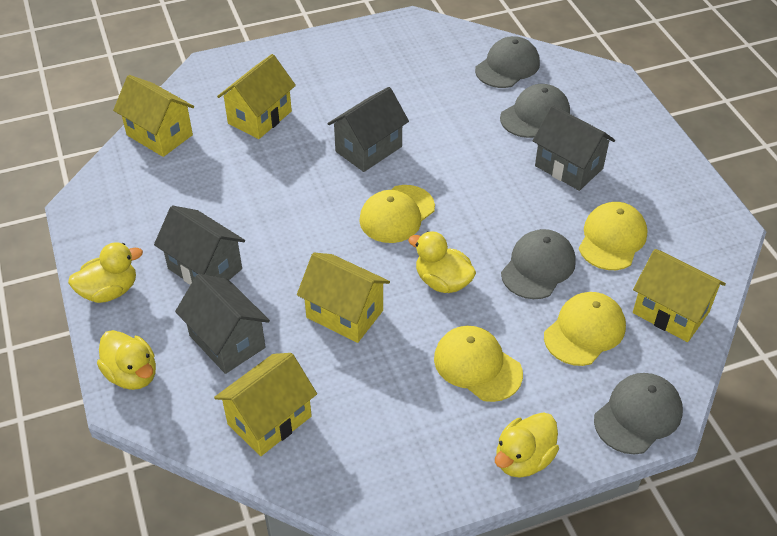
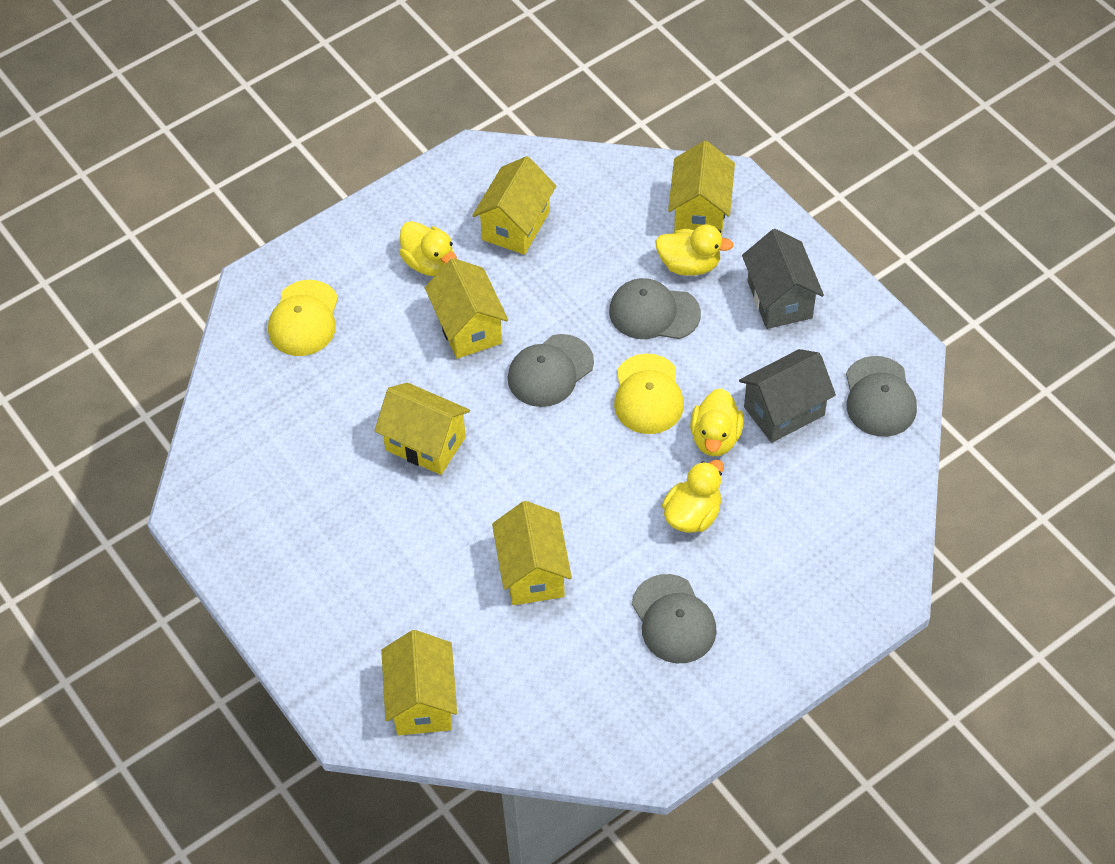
grey house: [154,205,245,285] [175,274,270,374] [328,87,409,172] [533,105,615,191] = 4 -> [739,349,836,443] [742,229,824,329] = 2
yellow cap: [359,185,435,243] [434,326,523,402] [544,292,626,366] [579,202,647,270] = 4 -> [268,280,338,356] [614,353,684,434] = 2
yellow house: [113,75,194,157] [214,353,317,456] [217,54,296,139] [297,253,390,343] [633,249,726,342] = 5 -> [374,383,470,475] [381,630,457,735] [425,258,508,359] [472,156,556,255] [492,501,572,605] [668,141,735,236] = 6

